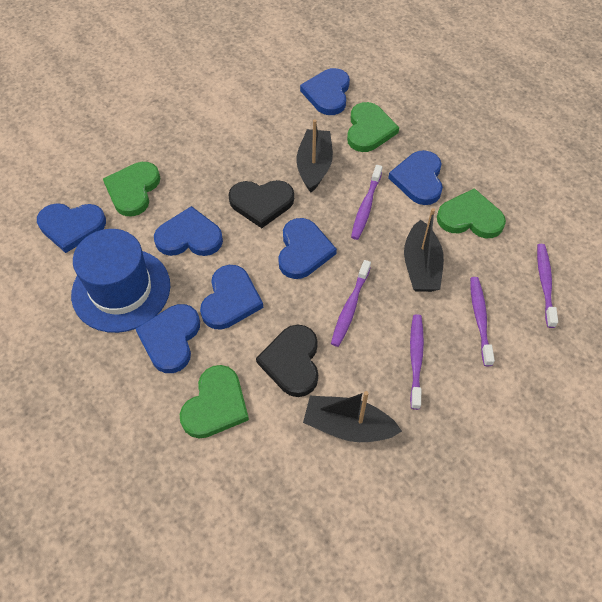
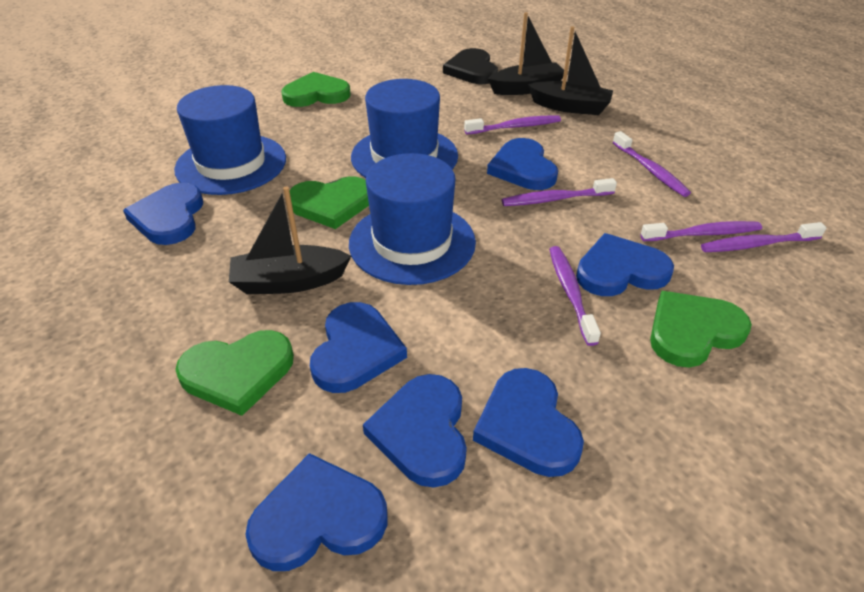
black heart: [228,180,294,228] [256,325,318,397] = 2 -> [443,48,498,84] = 1
blue hat: [71,229,170,333] = 1 -> [174,85,286,195] [349,153,476,285] [351,79,458,178] = 3
purple toothbrush: [331,260,371,347] [351,165,382,240] [410,314,424,410] [470,277,495,366] [537,244,558,328] = 5 -> [464,115,561,135] [502,178,617,206] [549,246,601,346] [613,131,691,197] [640,221,762,241] [701,222,827,252] = 6

